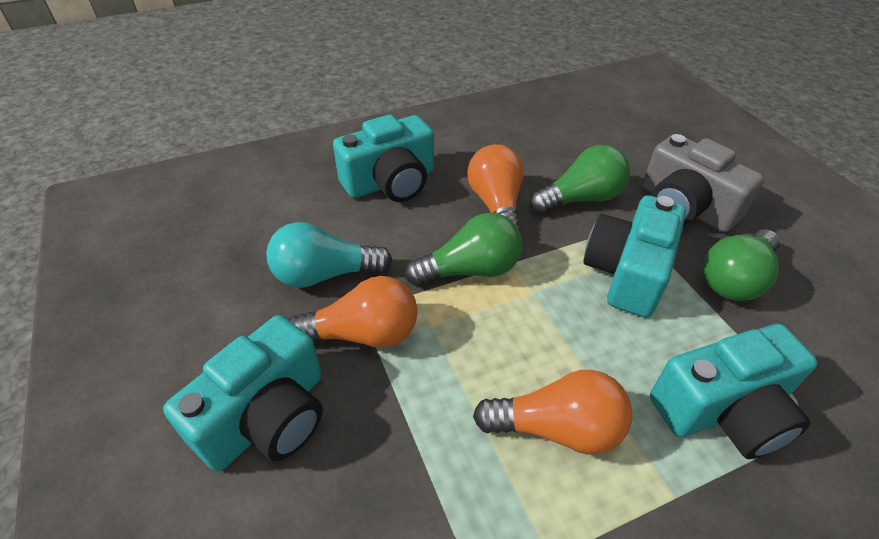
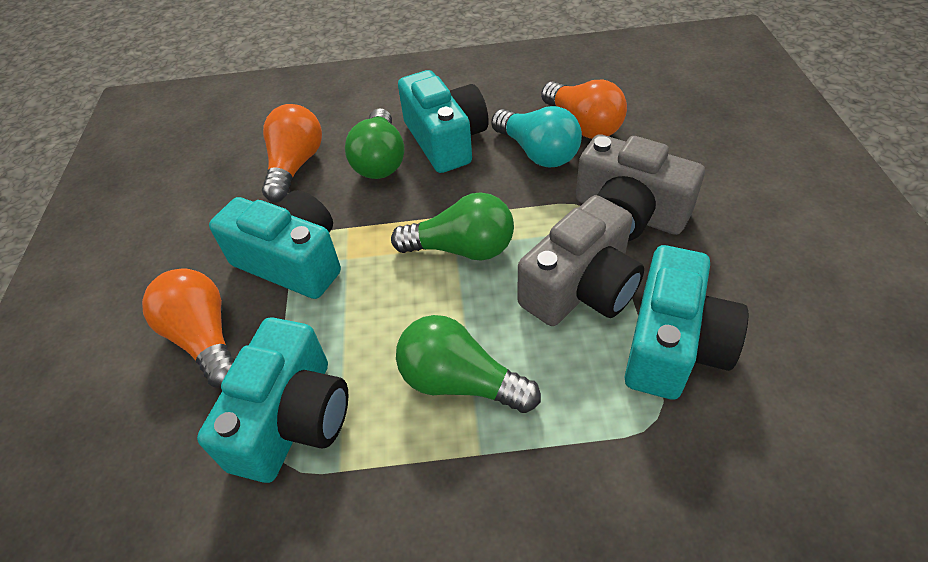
grey camera: [642,134,765,232] = 1 -> [518,195,644,326] [576,134,705,241] = 2

